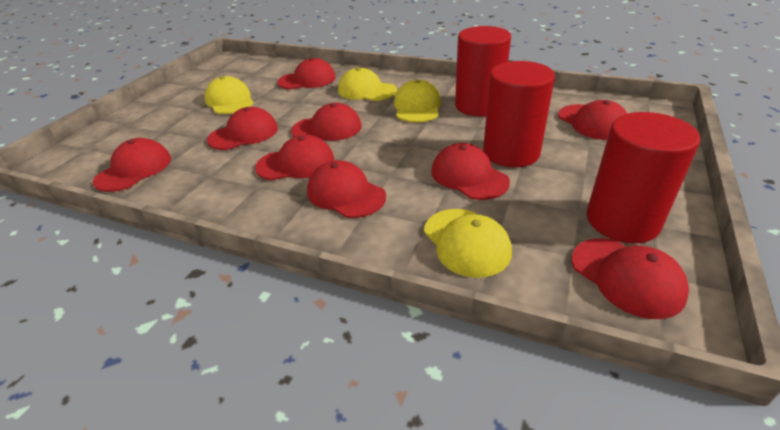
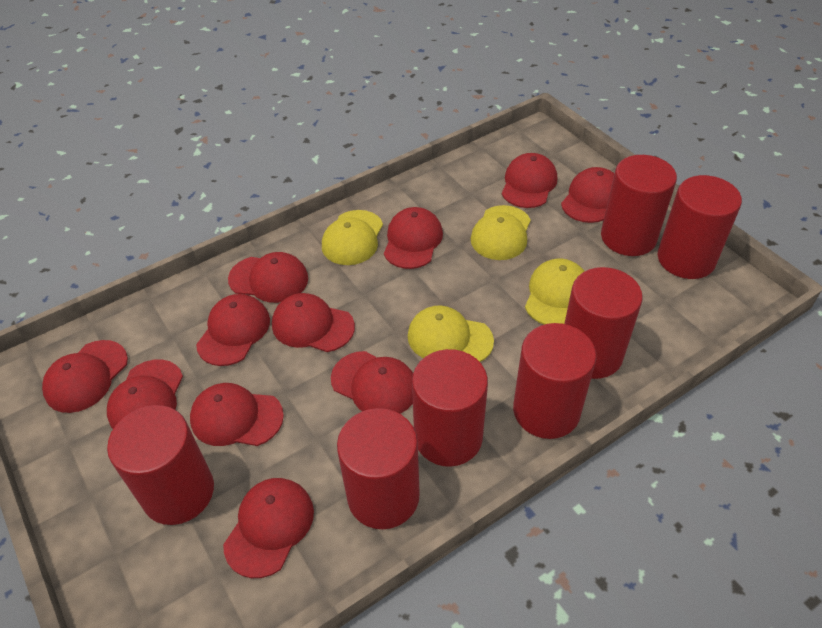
red cap: [93,138,171,192] [207,107,278,150] [255,134,334,180] [278,58,336,90] [291,103,362,141] [307,160,386,218] [431,143,510,200] [558,100,627,140] [572,238,689,319] = 9 -> [42,340,128,413] [107,359,183,429] [190,383,284,446] [196,294,270,366] [223,478,314,578] [228,252,308,303] [272,293,355,352] [331,351,413,414] [384,207,443,269] [502,153,557,208] [561,167,615,223] = 11
red cylinder: [455,26,511,116] [483,61,555,167] [587,112,700,243] = 3 -> [107,405,214,525] [337,408,420,529] [412,349,488,467] [513,323,596,439] [564,267,643,379] [601,155,677,256] [658,175,742,279] = 7

